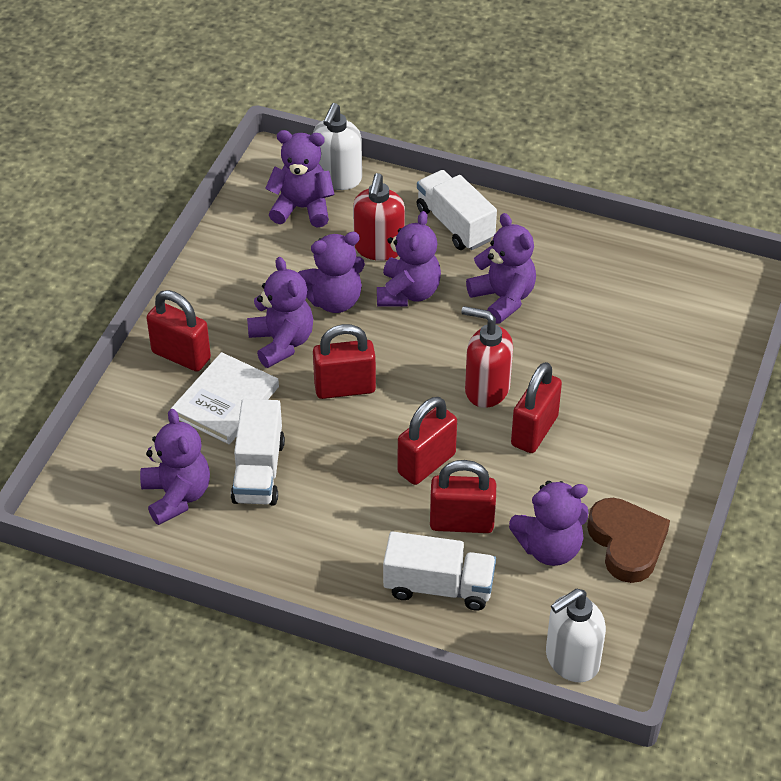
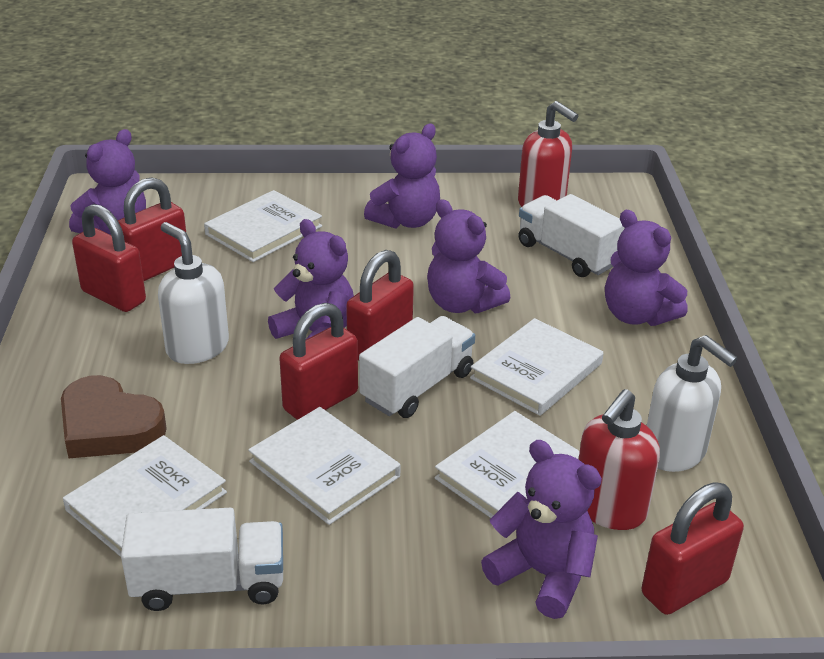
purple teddy bear: [140,409,210,525] [247,257,313,368] [265,130,335,227] [298,232,365,313] [377,211,441,307] [466,213,536,324] [509,481,588,566] = 7 -> [69,129,146,235] [268,219,354,339] [364,124,440,229] [427,199,510,314] [481,440,602,619] [605,210,688,326] = 6
white book: [171,352,279,444] = 1 -> [63,435,227,557] [204,190,322,262] [248,407,401,525] [435,411,580,518] [470,318,603,416] = 5

